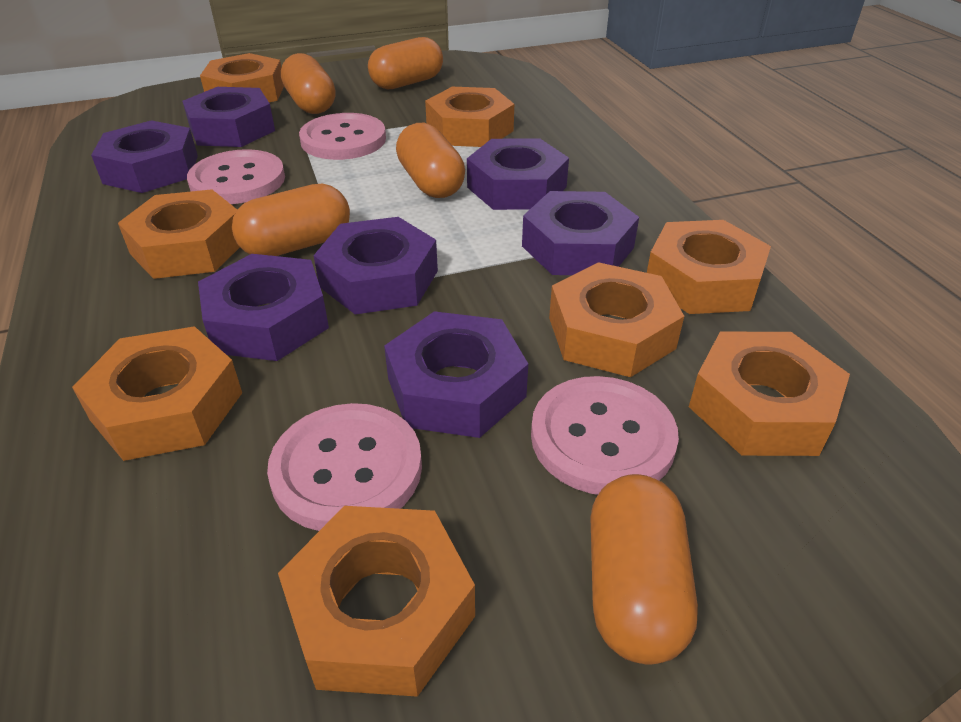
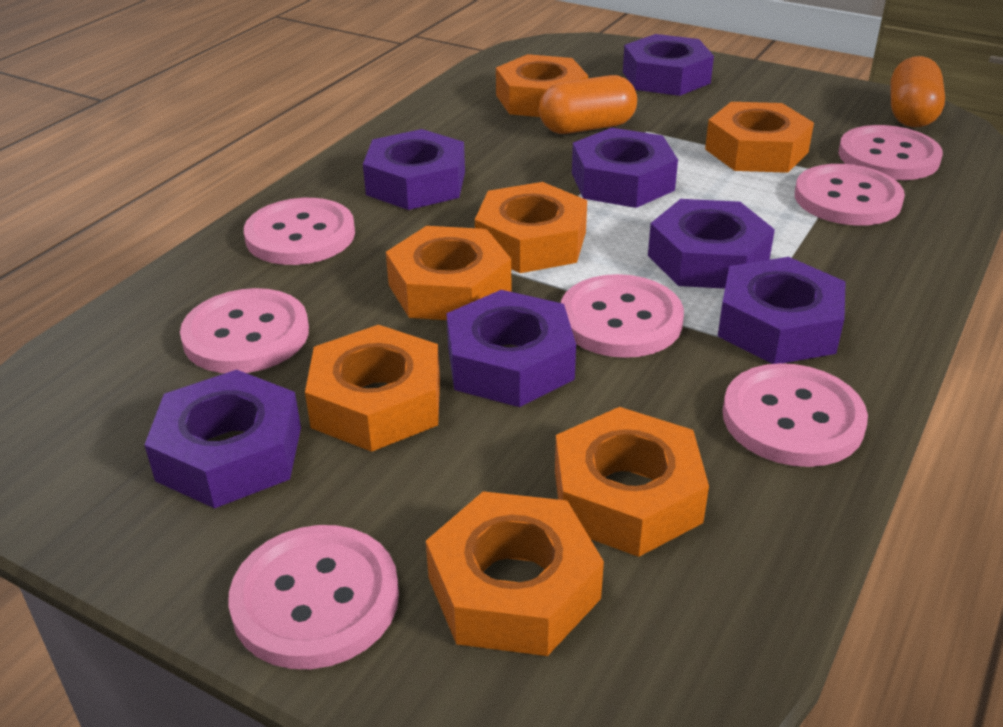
orange capsule: [232,184,350,256] [281,53,336,114] [368,37,443,89] [396,123,465,198] [590,474,698,665] = 5 -> [539,75,637,134] [890,56,945,127] = 2
orange nut: [72,326,242,461] [118,189,240,279] [200,53,284,102] [278,506,475,697] [425,87,514,147] [549,262,684,377] [647,220,771,314] [689,332,850,456] = 8 -> [305,325,440,452] [386,226,511,320] [426,491,604,656] [475,182,587,273] [496,54,588,117] [555,407,709,557] [705,102,814,173] = 7
pink button: [187,149,285,204] [267,403,422,531] [299,113,386,160] [531,376,679,495] = 4 -> [180,288,309,373] [229,525,399,669] [244,198,355,265] [561,274,684,358] [723,363,868,467] [795,164,905,226] [838,125,943,180] = 7

